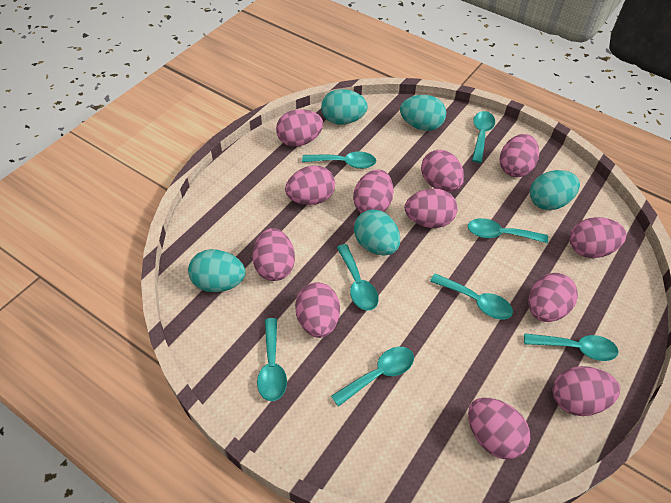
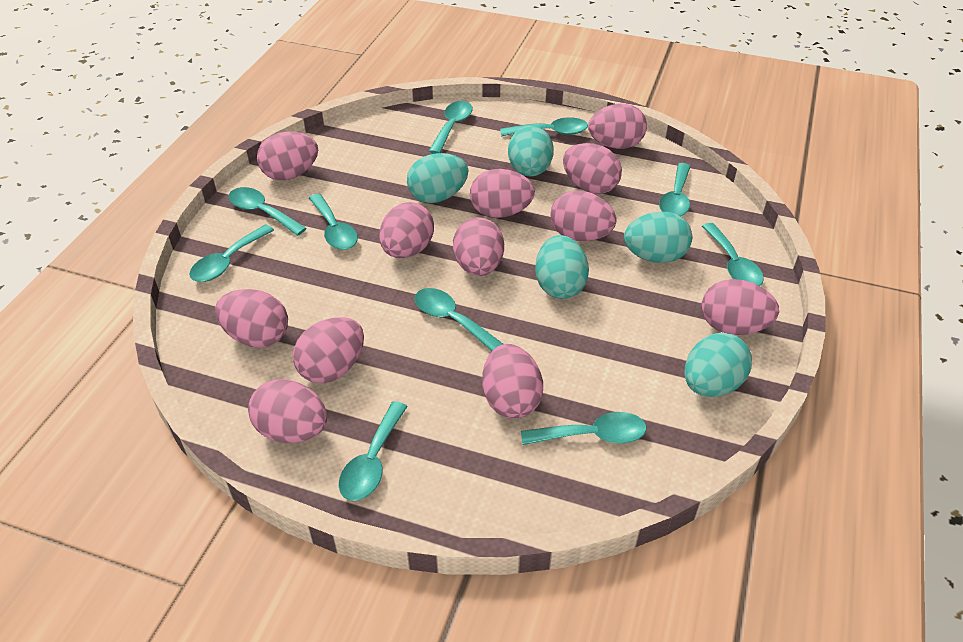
turquoise spoon: [257,318,287,401] [302,152,376,169] [331,347,414,407] [336,244,379,311] [430,273,513,320] [468,218,548,243] [472,111,495,163] [524,333,619,361] = 8 -> [189,224,274,282] [228,187,307,236] [309,194,358,250] [339,401,408,501] [414,288,503,351] [429,101,473,154] [500,117,588,136] [521,412,646,445] [659,163,691,217] [702,223,764,286] = 10

